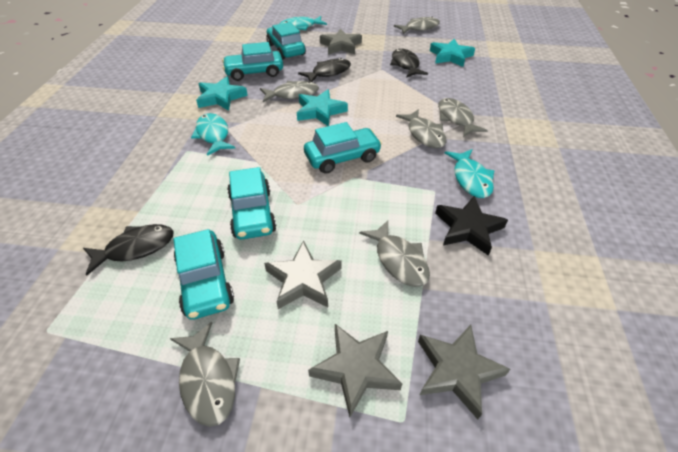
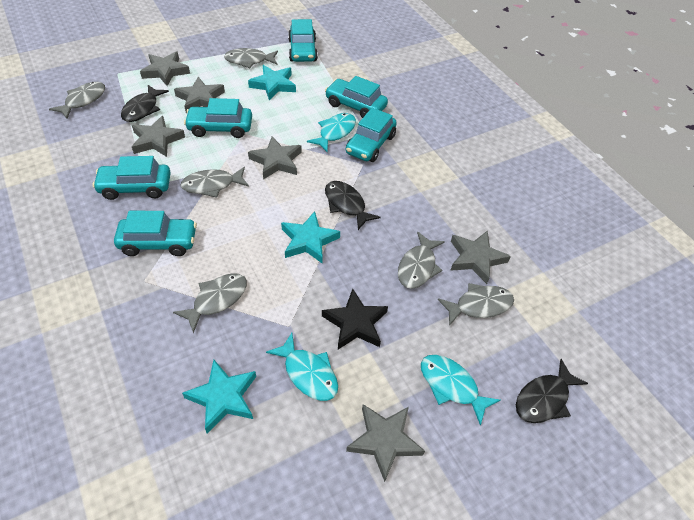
grey star: [264,240,342,309] [308,324,402,417] [320,28,362,55] [418,325,510,419] = 4 -> [132,116,185,157] [140,52,190,86] [174,77,225,113] [248,136,302,179] [346,404,425,482] [450,230,511,284] = 6
turquoise car: [173,229,234,320] [222,42,283,81] [227,167,276,240] [266,22,306,60] [304,122,382,174] = 5 -> [92,156,171,200] [114,211,197,256] [184,98,252,138] [288,19,318,62] [325,76,388,118] [346,108,397,162] = 6

